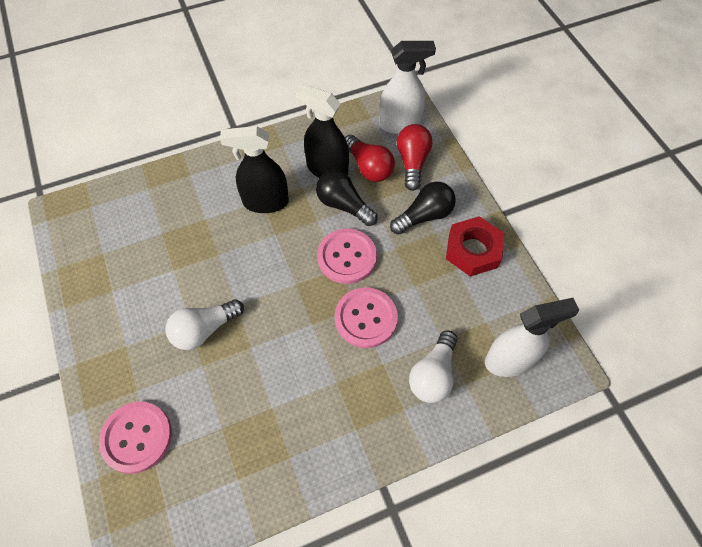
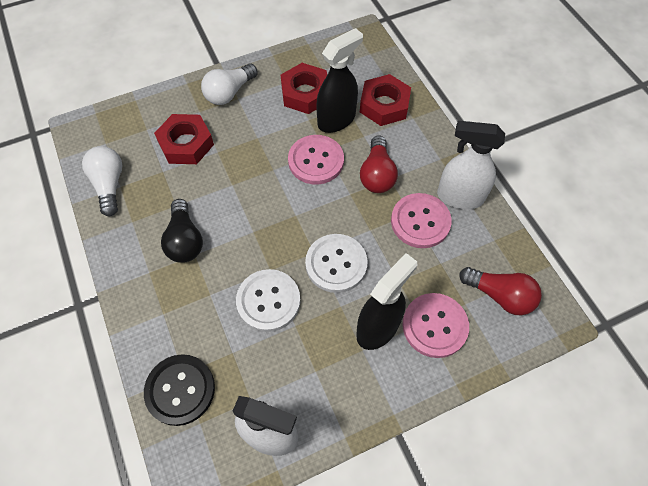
black button: none = 0 -> [144,354,215,426] = 1
black light bulb: [316,170,378,226] [390,182,456,234] = 2 -> [161,199,203,263] = 1
red nut: [446,216,504,277] = 1 -> [154,114,214,164] [281,63,327,114] [360,74,411,126] = 3
white button: none = 0 -> [236,269,300,332] [305,234,367,293] = 2

